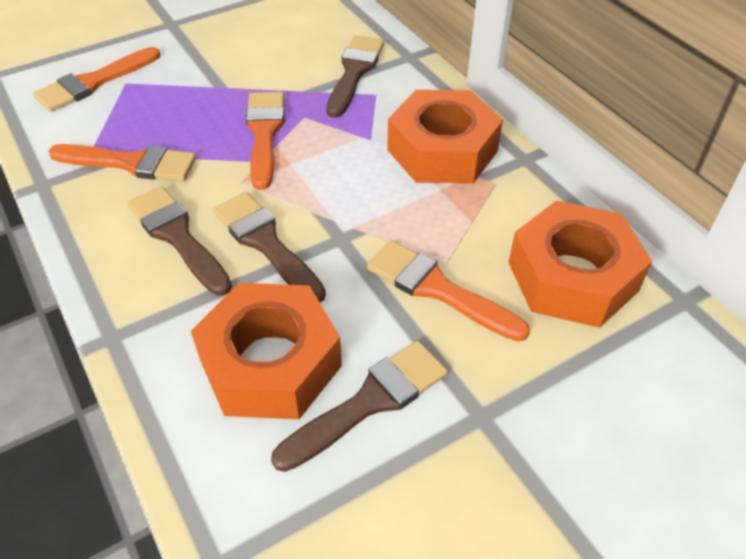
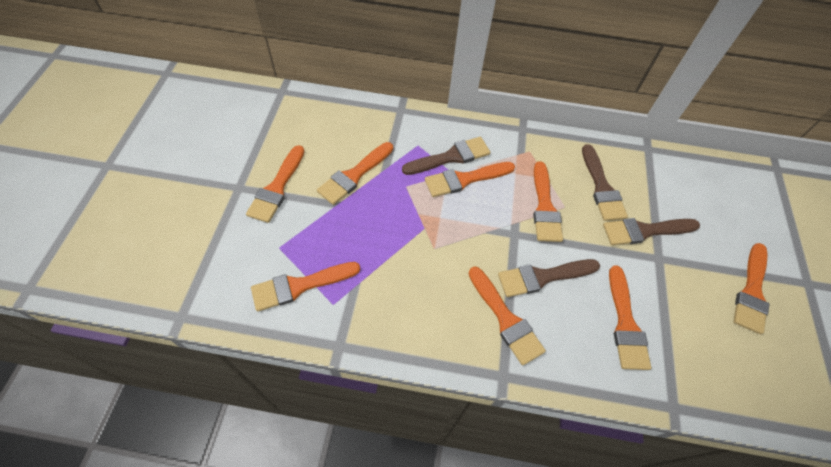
orange brush: [33,47,160,112] [48,144,196,182] [246,92,284,190] [367,240,530,341] = 4 -> [246,145,304,223] [251,262,360,312] [317,142,393,205] [425,162,515,197] [469,266,546,365] [533,161,563,242] [609,265,651,370] [733,243,769,334] = 8
orange nut: [191,283,342,419] [387,90,503,183] [508,200,652,328] = 3 -> none = 0

